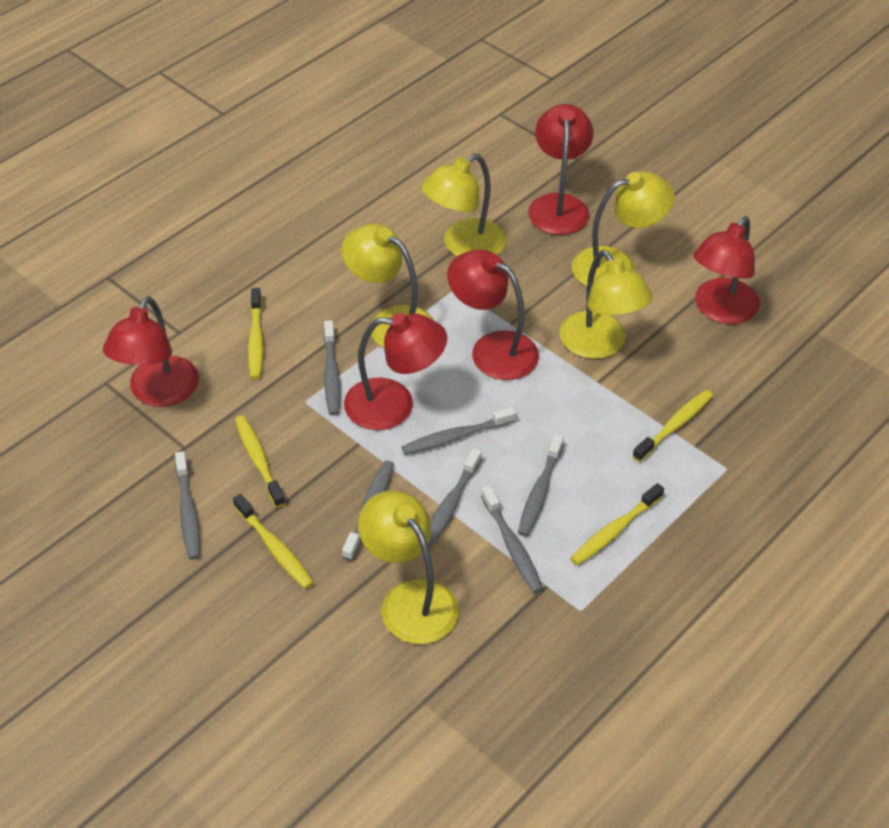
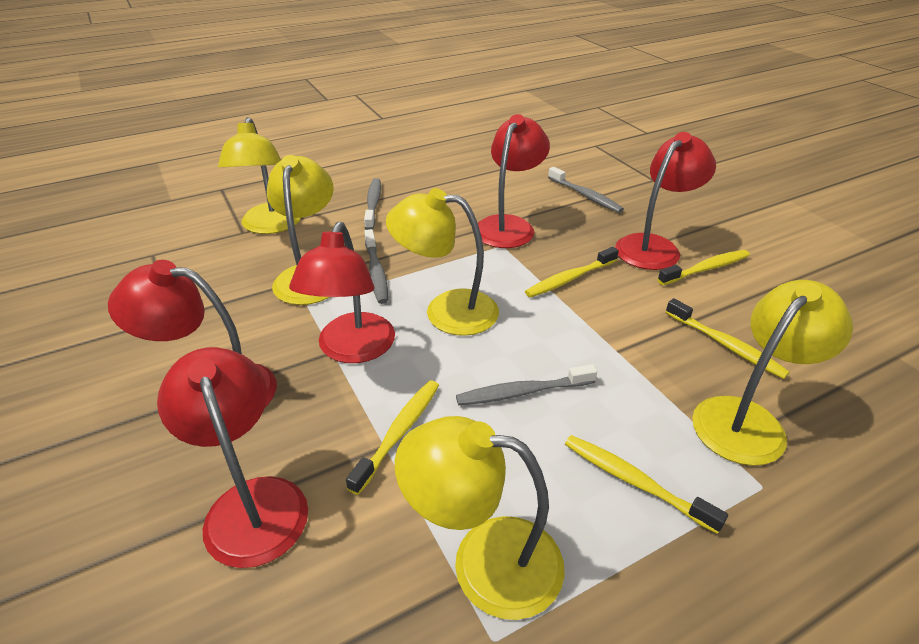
grey toothbrush: [175,451,200,560] [324,321,341,415] [342,460,394,561] [402,407,516,455] [428,448,482,549] [481,486,543,593] [518,434,564,537] = 7 -> [364,178,381,230] [364,229,388,304] [456,364,597,405] [548,167,624,213] = 4

